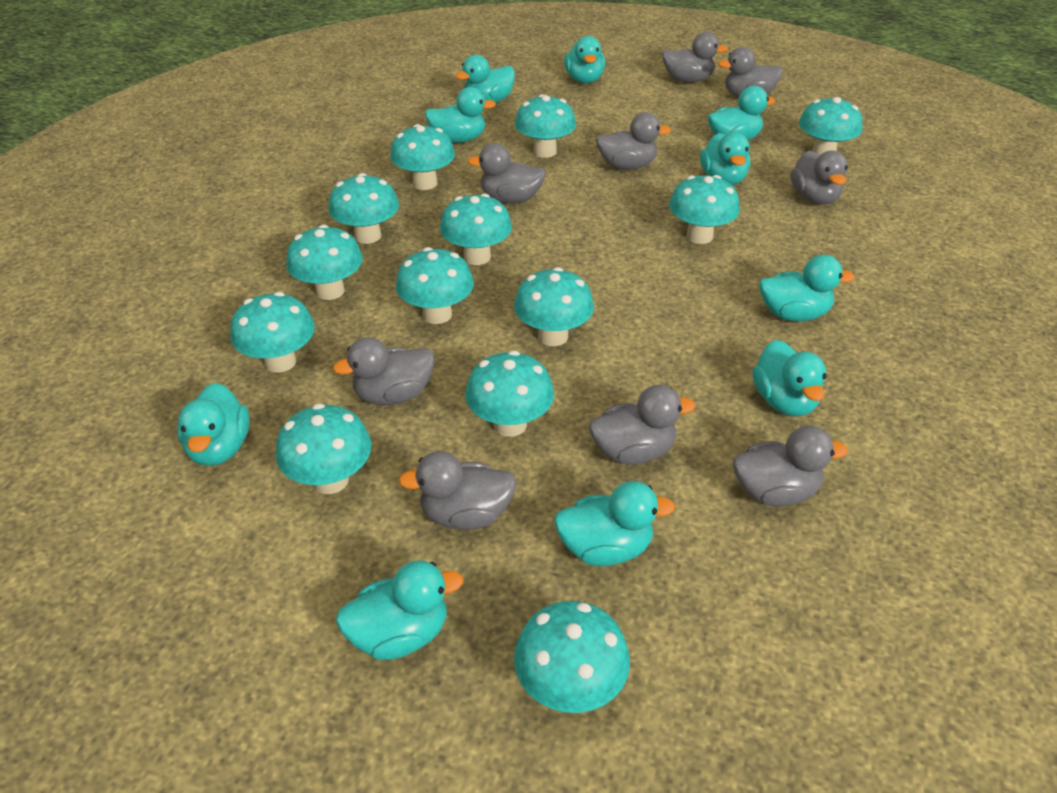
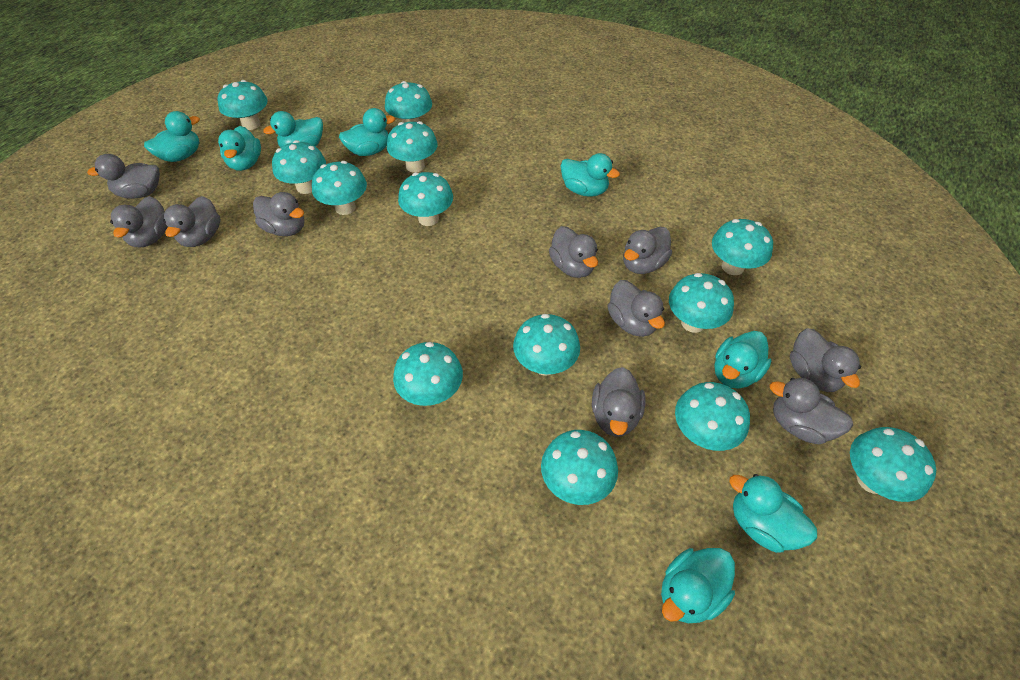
grey duck: [333,337,434,405] [398,451,516,530] [467,143,546,204] [589,385,695,465] [596,112,671,170] [662,32,728,83] [718,47,782,97] [733,426,848,507] [791,150,848,205] = 9 -> [87,154,160,199] [110,196,168,248] [163,196,221,247] [253,192,305,236] [549,226,598,278] [592,367,646,437] [607,280,665,337] [623,227,672,274] [770,378,853,444] [790,328,861,392] = 10
turquoise duck: [177,383,250,466] [336,560,463,660] [425,87,496,143] [455,55,515,103] [554,481,675,566] [564,36,605,83] [700,132,750,185] [708,86,775,140] [752,340,826,416] [759,255,855,321] = 10 -> [144,111,200,162] [218,126,261,171] [263,111,323,147] [339,108,395,156] [560,153,620,197] [661,548,735,623] [714,331,772,389] [729,474,817,553] = 8

